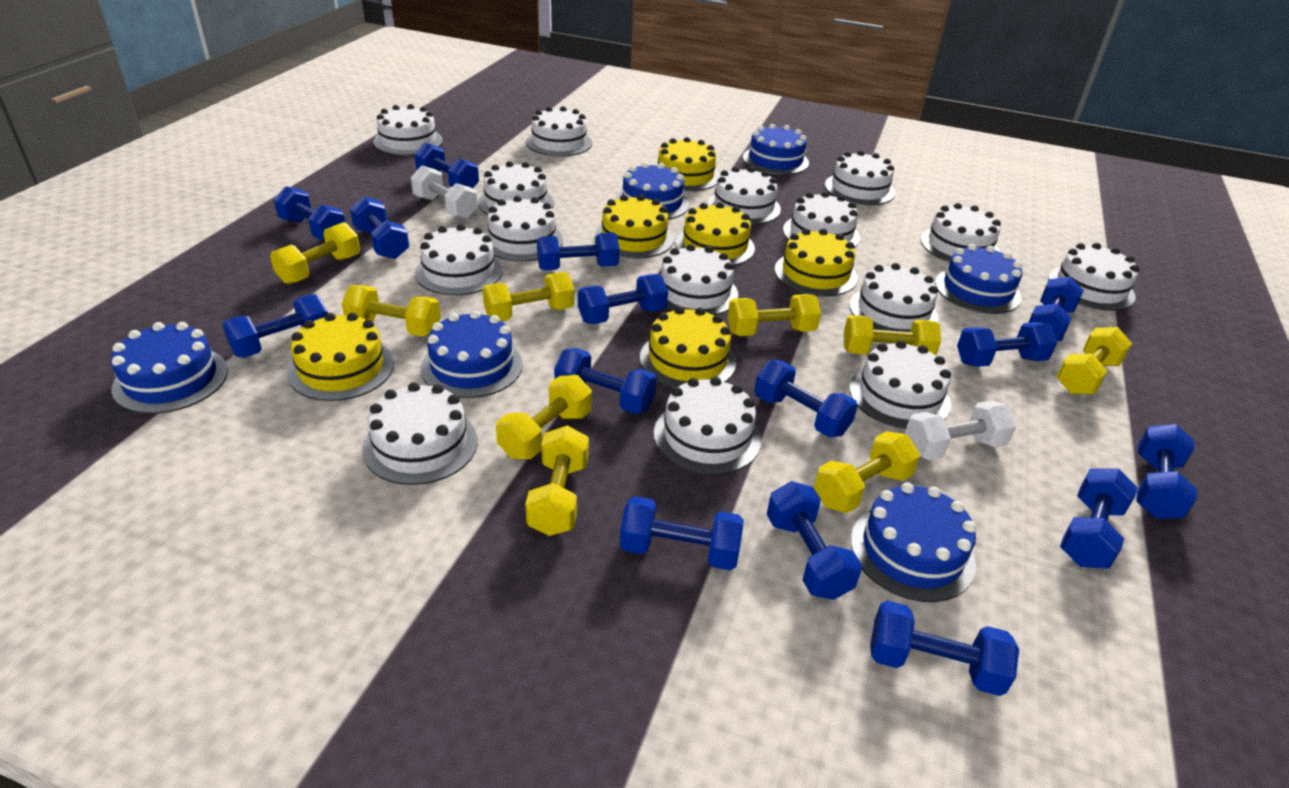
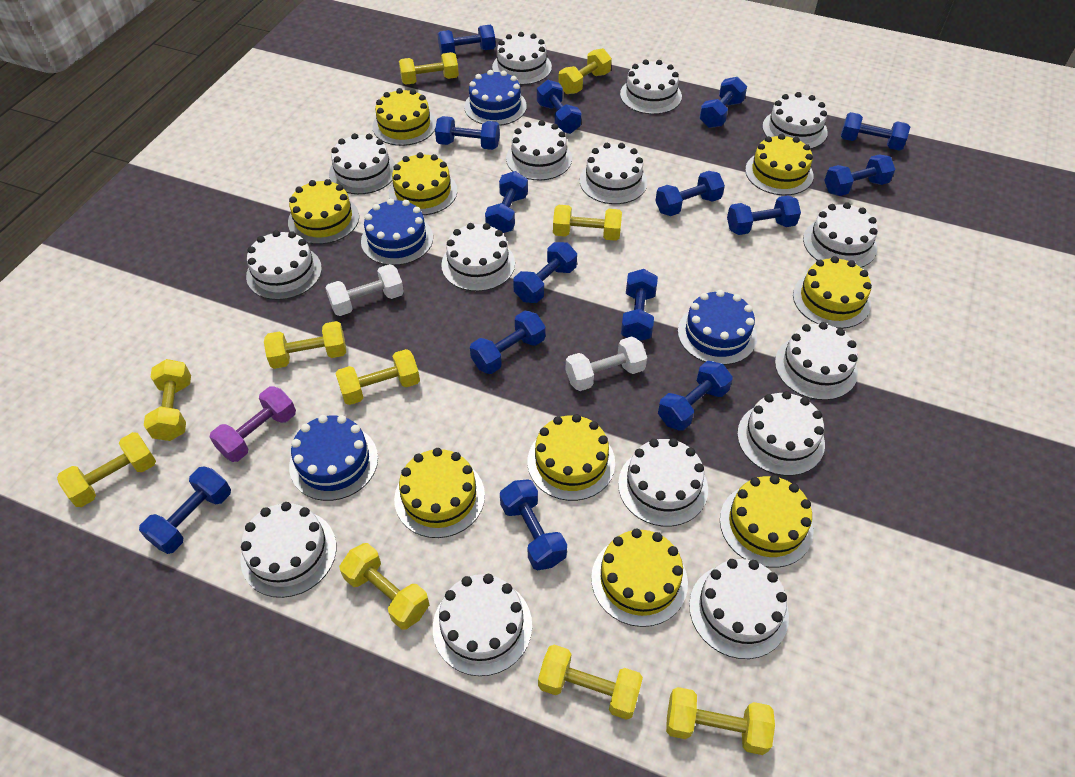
blue cake: [111,322,228,414] [421,310,523,398] [616,162,689,220] [743,124,809,175] [851,482,976,602] [935,244,1022,314] = 6 -> [289,415,378,501] [361,199,433,265] [464,70,527,126] [678,290,757,365] = 4
purple dumbbell: none = 0 -> [210,386,296,462] = 1
yellow cake: [287,313,394,401] [595,195,674,258] [640,306,736,388] [656,137,720,191] [676,202,755,266] [774,228,858,297] = 6 -> [288,179,359,244] [372,88,436,146] [389,152,457,215] [394,448,485,538] [527,414,615,501] [591,528,688,627] [720,475,813,568] [745,134,814,195] [793,256,872,329] = 9
yellow dumbbell: [270,222,360,284] [342,285,441,337] [482,272,574,321] [496,375,592,459] [525,426,589,536] [728,294,821,336] [814,431,920,513] [844,315,941,355] [1057,327,1132,395] = 9 -> [57,432,156,507] [144,359,191,441] [264,321,346,369] [335,349,420,405] [339,543,429,630] [399,52,459,85] [538,645,643,720] [553,205,622,241] [558,48,612,94] [666,687,775,755] = 10

